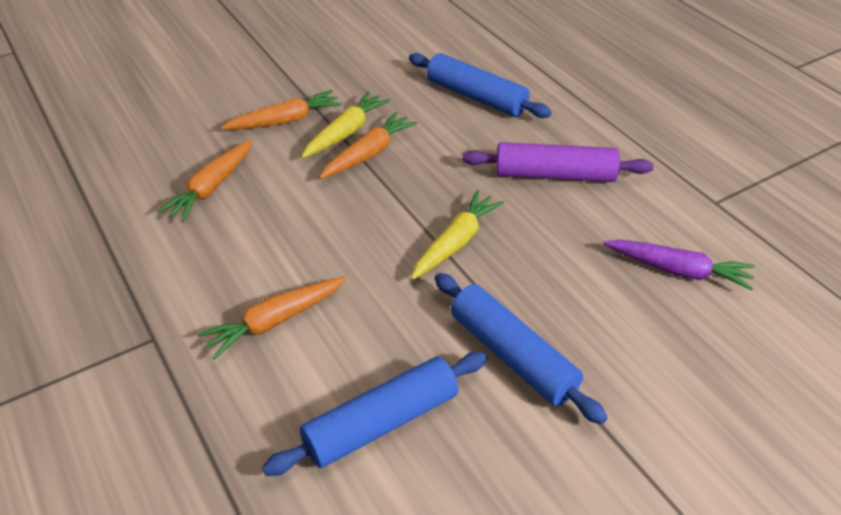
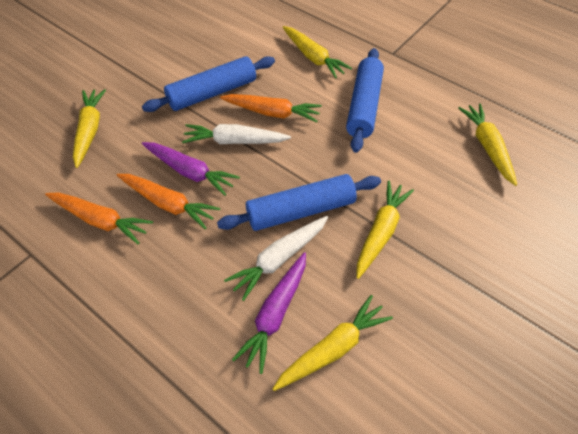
orange carrot: [157,139,253,222] [198,277,346,359] [221,90,342,130] [319,112,417,179] = 4 -> [45,192,153,244] [117,174,220,230] [220,94,322,123] = 3
purple carrot: [603,240,755,291] = 1 -> [142,142,240,196] [232,252,306,374] = 2
purple rolling pin: [462,142,653,182] = 1 -> none = 0
white carrot: none = 0 -> [182,124,291,144] [224,216,328,301] = 2
yellow carrot: [302,91,390,158] [411,190,504,280] = 2 -> [73,89,106,168] [273,295,393,391] [283,26,352,79] [357,180,414,279] [458,104,517,186] = 5

